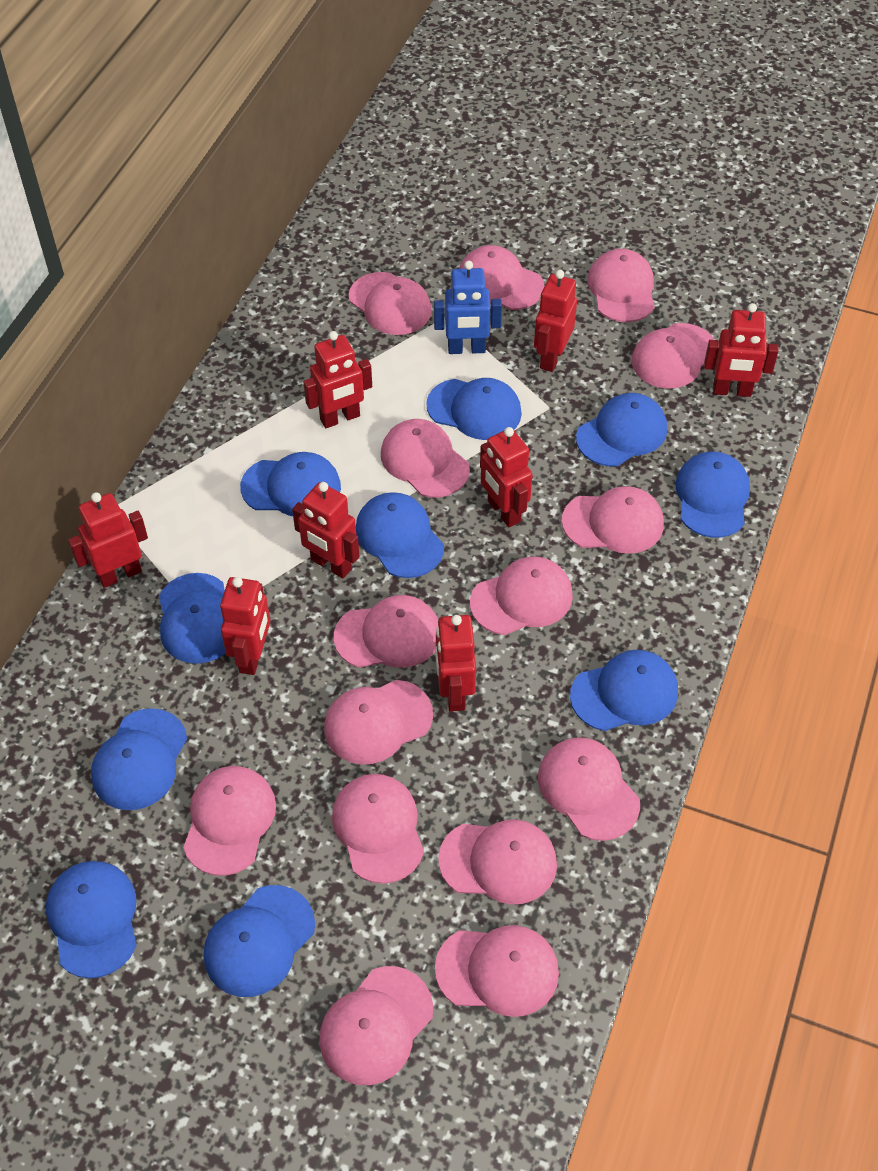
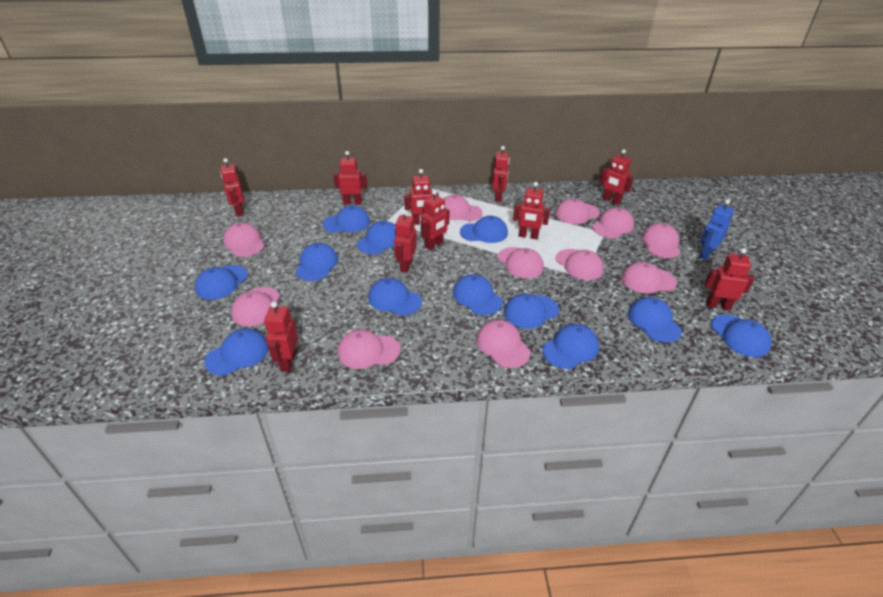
blue cap: [46,861,137,978] [91,708,187,810] [159,573,226,664] [204,885,315,997] [240,452,341,516] [356,492,444,578] [426,378,522,440] [570,650,678,731] [576,393,667,466] [675,452,750,538] = 10 -> [195,265,248,300] [204,328,269,376] [295,243,338,281] [323,205,370,233] [357,221,396,254] [368,278,422,316] [453,274,503,315] [460,216,508,243] [504,293,559,329] [542,324,599,369] [628,297,682,343] [711,315,772,357] = 12
pink cap: [183,766,276,876] [319,966,433,1085] [324,680,433,765] [332,774,424,884] [334,595,438,668] [349,272,432,335] [381,419,470,498] [435,925,559,1017] [438,820,557,904] [459,245,544,310] [470,557,573,635] [538,737,640,841] [562,486,664,554] [587,249,655,322] [631,323,714,389] = 15 -> [223,222,264,257] [231,287,280,326] [338,329,400,369] [443,195,483,221] [476,319,530,368] [497,247,544,278] [555,198,600,224] [555,249,604,280] [592,207,634,238] [621,262,677,294] [642,223,680,258] = 11
red robot: [68,492,148,588] [220,577,270,675] [292,482,360,578] [304,331,372,428] [435,615,476,712] [480,427,533,527] [534,270,577,372] [704,303,779,397] = 8 -> [220,158,244,216] [264,302,298,372] [333,151,367,205] [394,210,417,273] [404,169,439,225] [421,190,450,250] [492,146,510,202] [513,182,550,239] [600,149,633,205] [704,248,755,310] = 10

